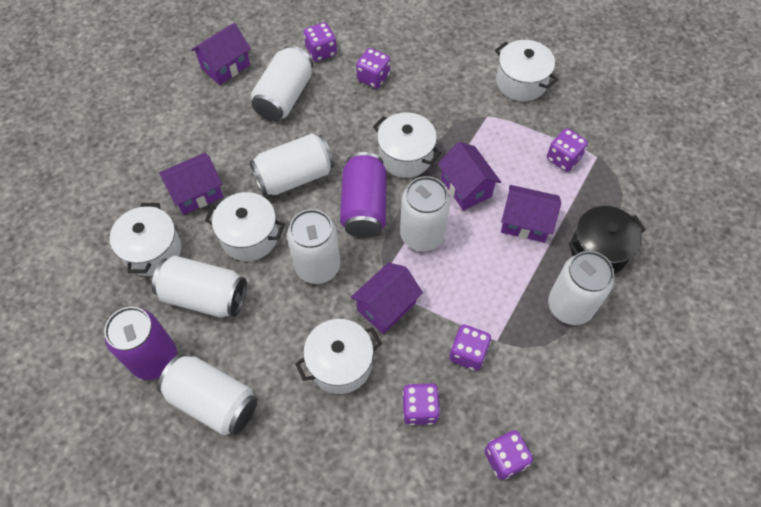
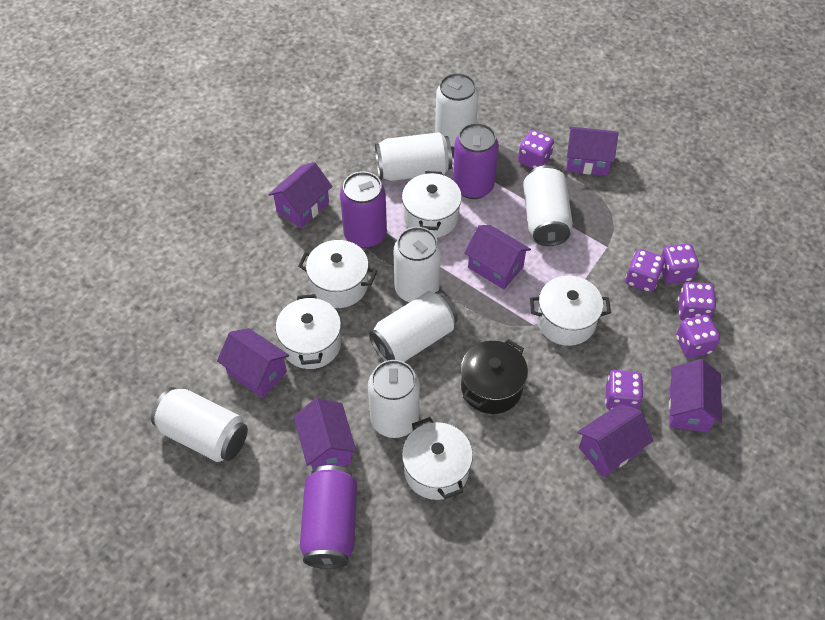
purple can: [104,307,177,380] [340,152,387,238] = 2 -> [300,465,357,569] [340,171,387,248] [453,123,499,199] = 3
purple house: [159,153,223,215] [191,23,251,85] [351,262,423,334] [438,142,501,210] [501,185,561,243] = 5 -> [217,328,289,398] [268,162,333,228] [294,398,357,469] [464,225,531,289] [566,126,619,176] [577,404,653,477] [669,359,722,433] = 7

